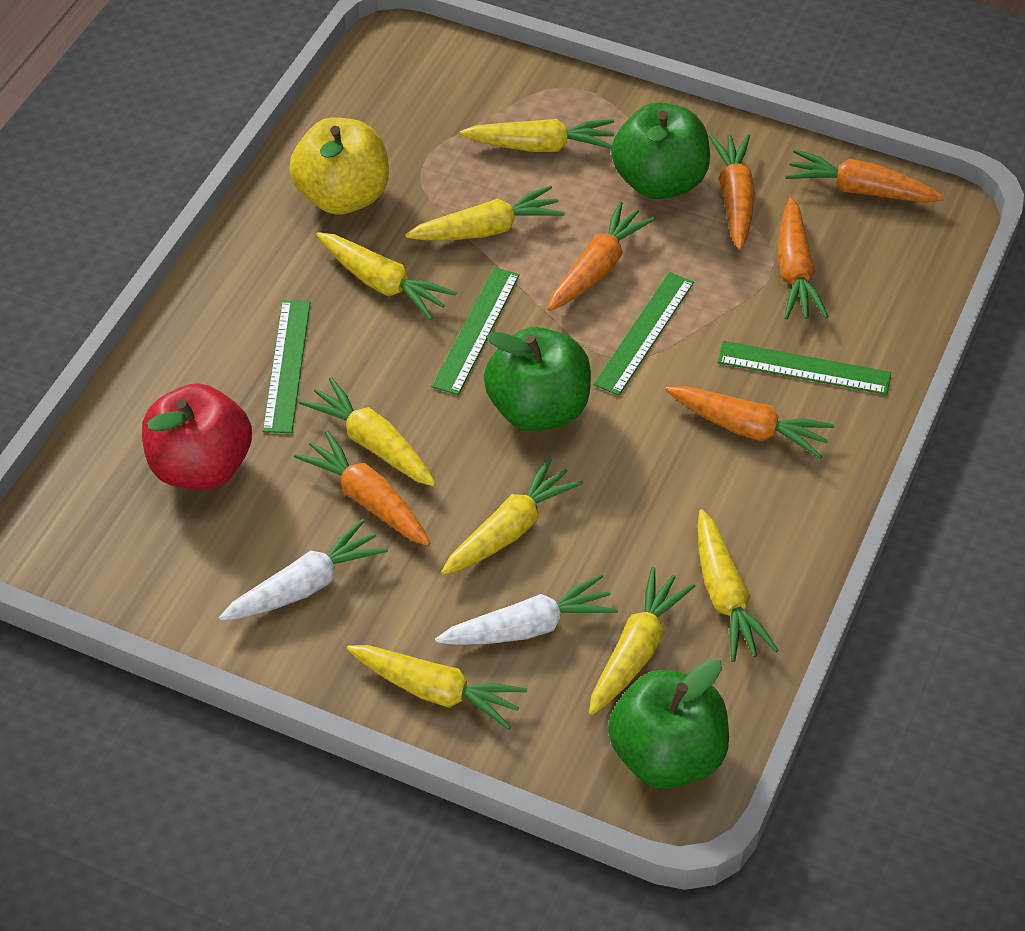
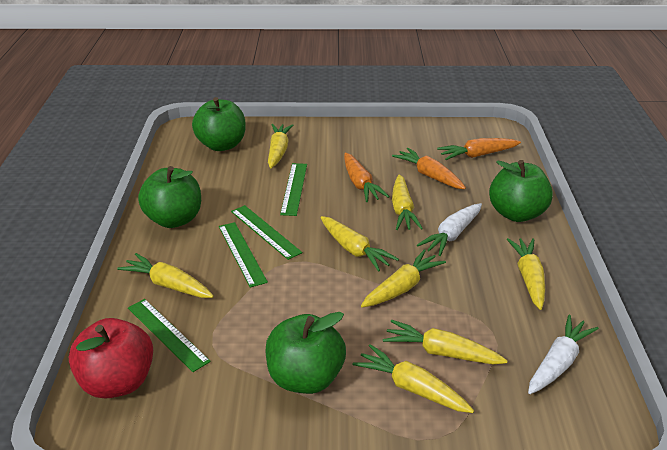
green apple: [484,327,591,432] [608,659,729,789] [611,102,710,199] = 3 -> [138,166,201,228] [192,97,246,151] [265,312,346,394] [489,160,553,222] = 4
orange carrot: [294,430,430,546] [547,202,655,311] [665,386,834,459] [709,134,755,250] [778,197,829,319] [785,149,944,203] = 6 -> [344,153,390,202] [392,148,466,189] [437,138,521,160] = 3
yellow apple: [289,117,389,215] = 1 -> none = 0

